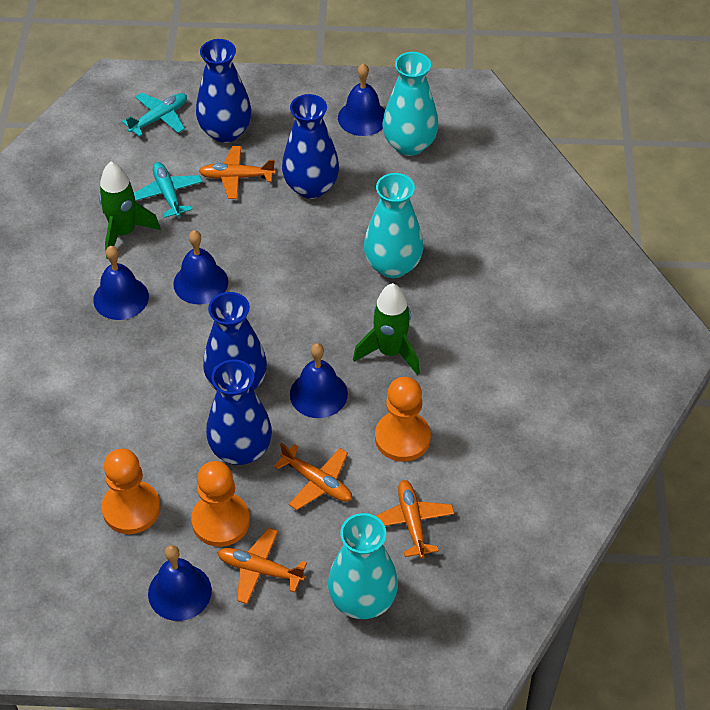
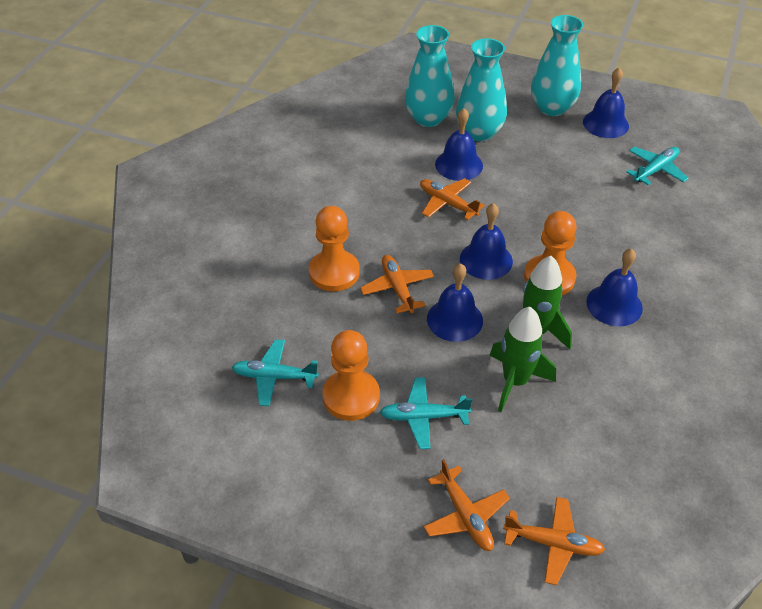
blue vase: [196,39,252,143] [203,292,267,391] [206,359,272,465] [282,94,339,199] = 4 -> none = 0
turquoise plane: [122,93,187,137] [134,162,203,218] = 2 -> [232,339,319,406] [380,377,472,449] [626,147,689,185] = 3

